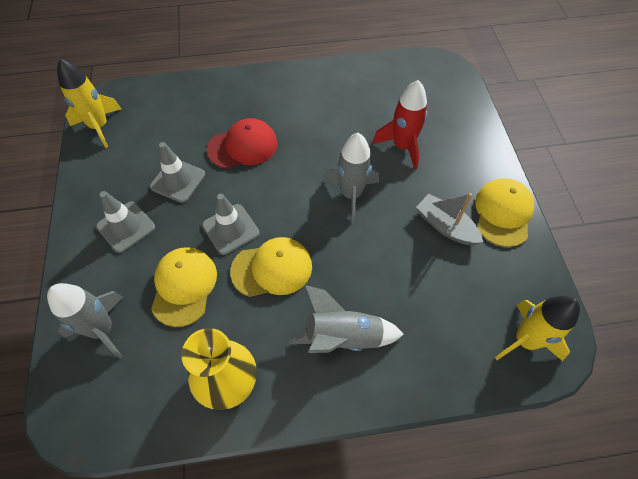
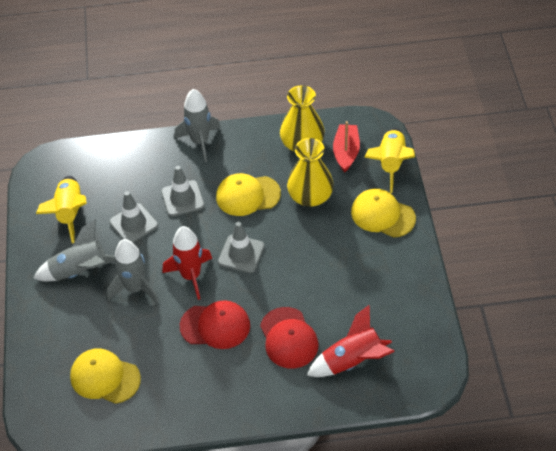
grey boat: [416,193,483,245] = 1 -> none = 0
red boat: none = 0 -> [333,121,360,173] = 1
red cap: [207,118,277,169] = 1 -> [180,300,250,349] [260,307,318,369] = 2
red rocket: [372,80,427,170] = 1 -> [163,226,212,300] [307,305,395,377] = 2
yellow vase: [181,328,257,410] = 1 -> [280,85,325,152] [287,138,334,207] = 2

